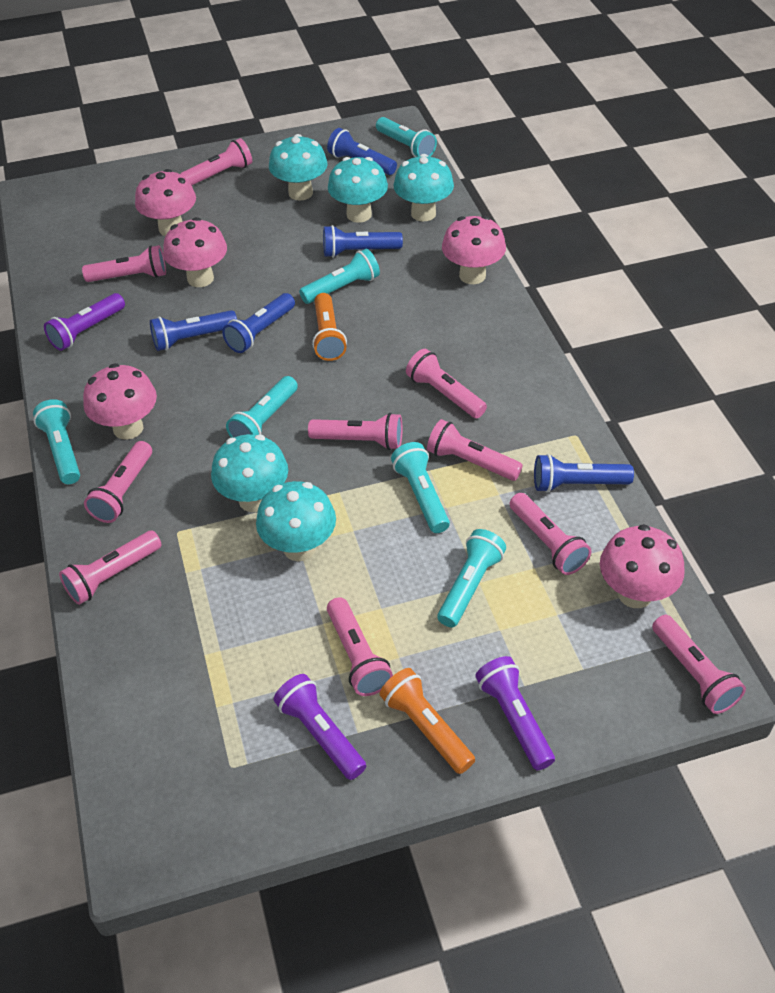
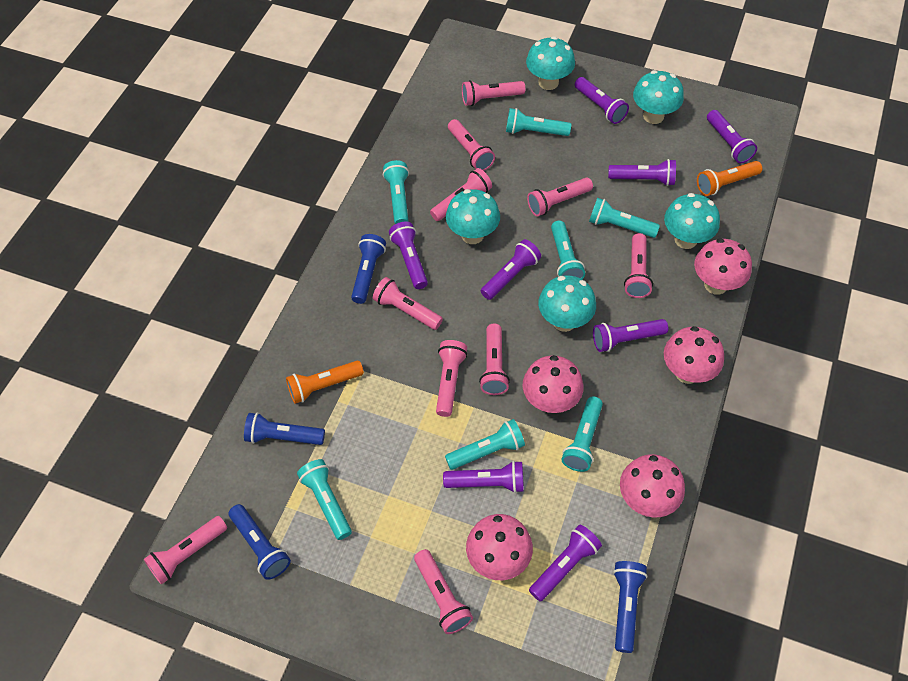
blue flashlight: [150,310,237,351] [222,293,295,353] [323,225,403,258] [327,128,397,175] [534,454,634,493] = 5 -> [229,504,291,580] [244,413,325,445] [351,234,386,304] [613,561,648,653] = 4
purple flashlight: [44,293,125,351] [274,674,366,780] [475,656,555,770] = 3 -> [389,221,428,289] [443,461,524,493] [481,239,541,300] [529,525,602,602] [575,77,629,124] [593,319,668,352] [608,159,676,186] [707,110,757,163] = 8
turquoise flashlight: [33,399,80,484] [226,376,298,438] [299,249,380,304] [376,117,437,157] [391,442,450,533] [437,529,506,627] = 6 -> [297,459,352,540] [383,160,409,224] [445,419,525,470] [506,108,571,136] [551,221,585,279] [562,397,603,472] [589,198,660,238] = 7

